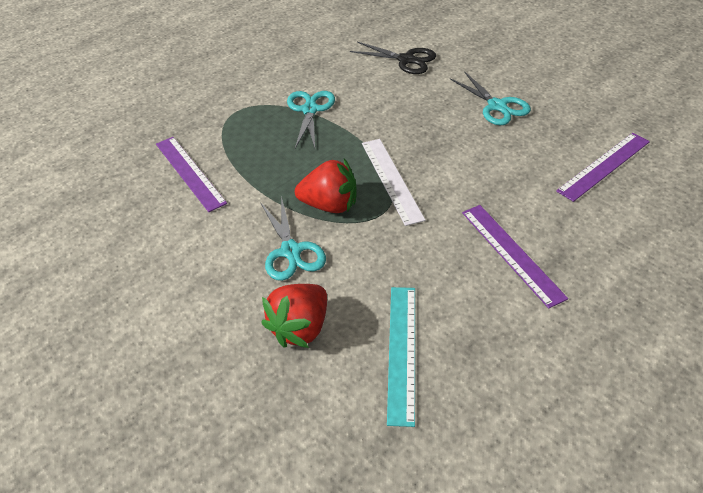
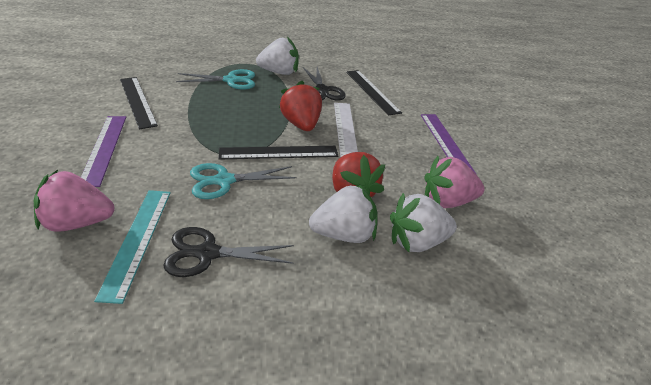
black ruler: none = 0 -> [120,77,158,129] [219,146,339,160] [346,70,402,116] = 3
black scissors: [350,42,436,74] = 1 -> [163,227,294,277] [303,67,346,101] = 2
pink strawberry: none = 0 -> [34,170,114,232] [424,156,485,208] = 2
purple ruler: [156,137,227,212] [462,205,568,309] [556,133,650,202] = 3 -> [81,116,126,187] [421,114,477,175] = 2
turquoise scissors: [260,196,326,281] [287,91,335,148] [450,71,531,125] = 3 -> [176,69,255,90] [190,163,297,199] = 2
white strawberry: none = 0 -> [256,37,299,75] [309,184,377,243] [390,193,457,252] = 3

